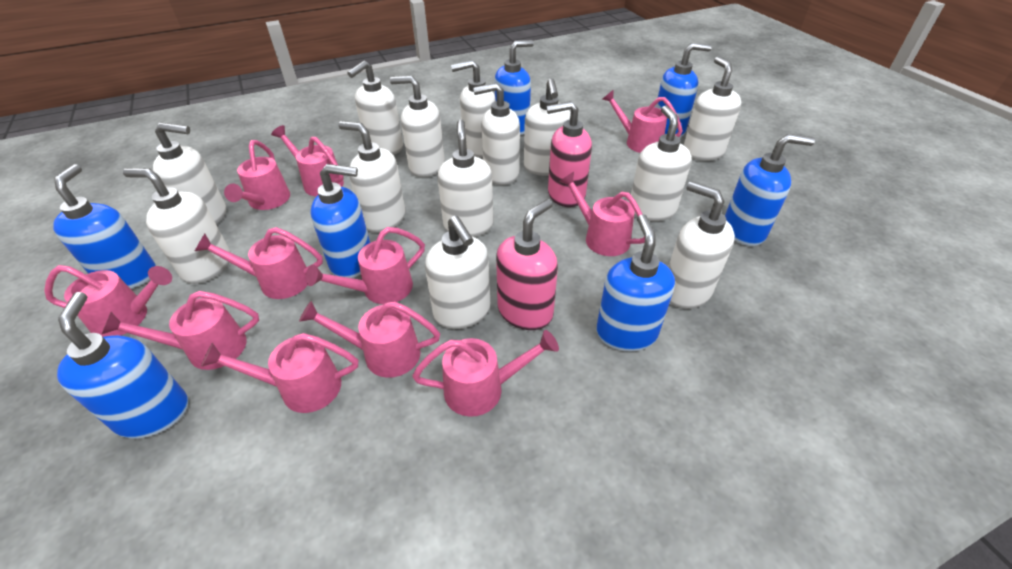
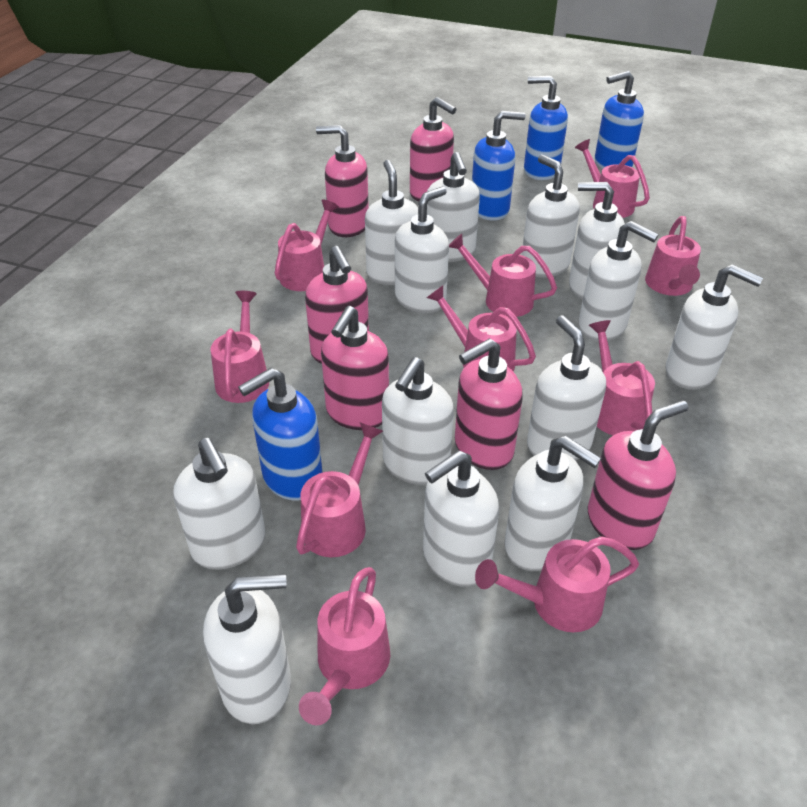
blue soap dispenser: [53,164,156,289] [57,292,188,439] [311,164,370,278] [495,40,534,135] [596,214,675,351] [656,43,712,138] [725,134,815,246] = 7 -> [238,368,322,501] [472,111,526,220] [524,76,568,180] [595,71,644,169] = 4
pink soap dispenser: [496,199,558,330] [546,101,592,207] = 2 -> [305,246,369,364] [316,125,369,237] [321,306,389,430] [410,97,456,201] [455,338,523,470] [588,400,688,550] = 6
pink watering can: [44,265,172,337] [102,291,259,370] [195,227,323,299] [201,333,358,413] [224,140,290,210] [271,125,344,196] [299,301,440,378] [306,227,425,304] [412,330,559,417] [559,172,645,256] [602,90,683,153] = 11 -> [210,291,269,403] [275,199,339,291] [296,422,383,557] [299,567,390,726] [427,285,536,372] [449,234,557,317] [475,536,639,632] [575,139,650,218] [589,320,655,435] [645,216,701,296] = 10

